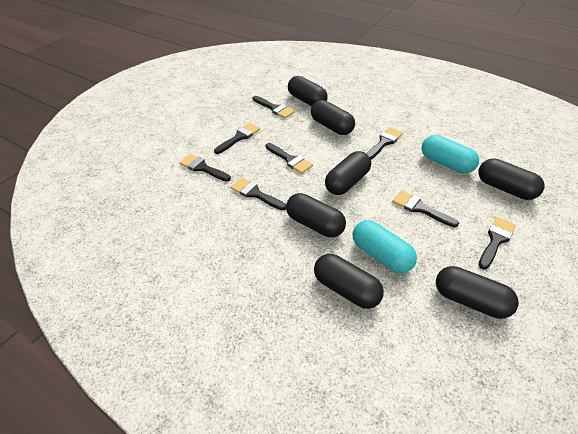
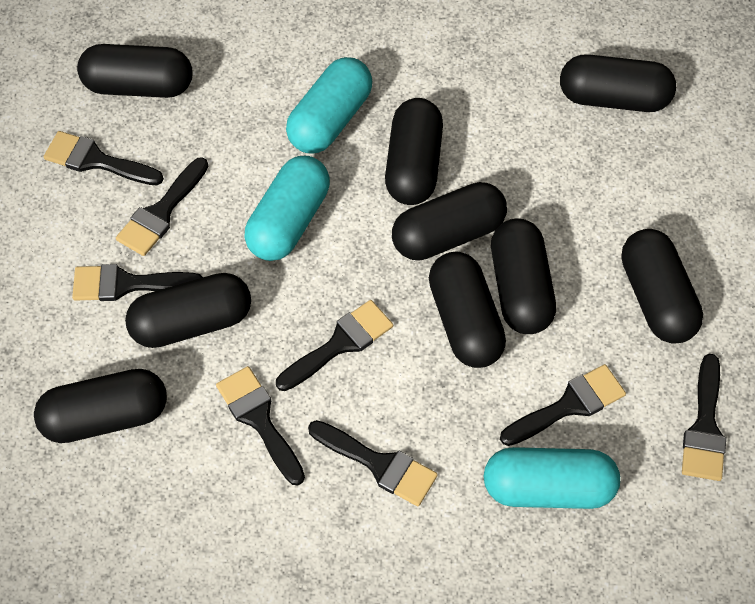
black capsule: [286,193,346,237] [288,76,328,106] [311,100,355,135] [314,254,384,309] [325,151,371,195] [436,266,519,319] [478,158,544,200] = 7 -> [34,369,167,443] [77,44,192,98] [125,273,251,348] [385,98,443,205] [392,182,507,261] [429,252,506,368] [491,219,556,334] [560,54,676,112] [622,229,703,343] = 9
turquoise capsule: [353,220,417,273] [422,135,479,174] = 2 -> [245,156,330,261] [286,57,372,153] [484,447,620,509] = 3

